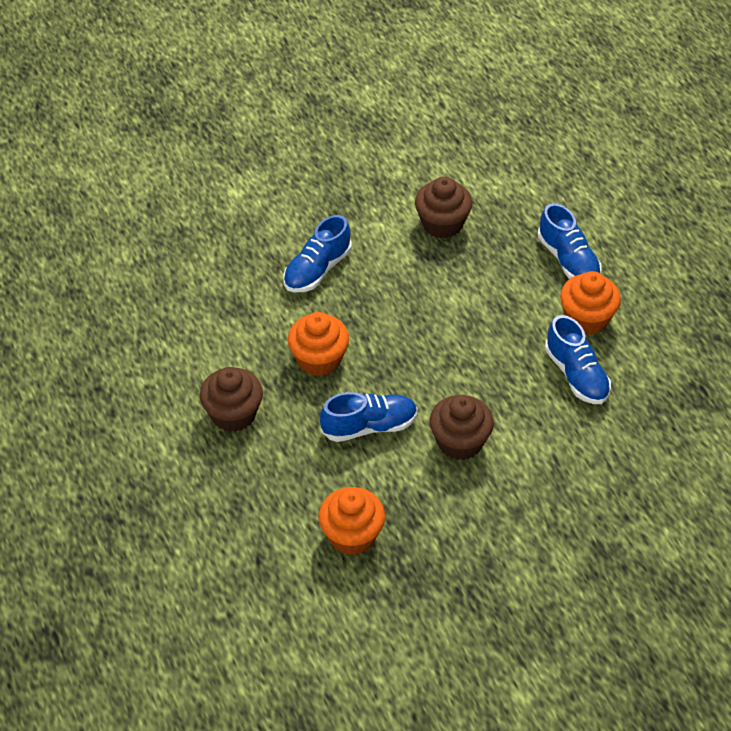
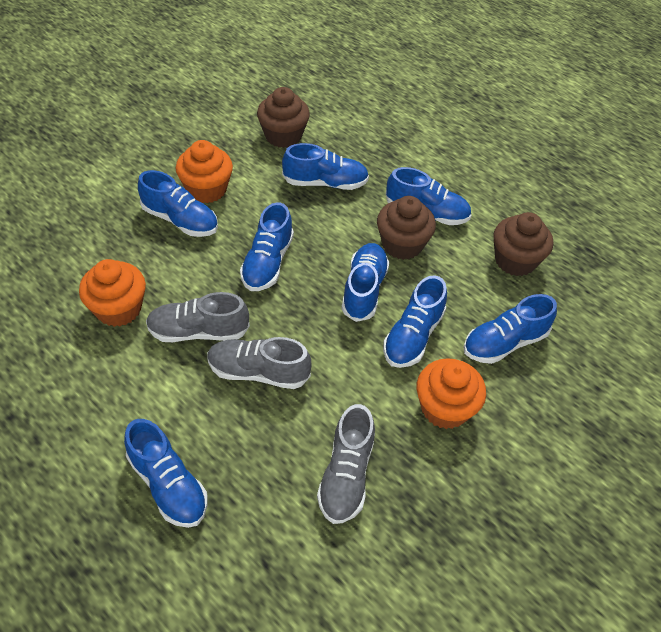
blue shoe: [283,215,352,292] [320,392,418,442] [538,203,602,279] [545,315,611,404] = 4 -> [124,419,208,528] [138,170,218,237] [240,202,294,291] [282,143,369,190] [342,243,389,322] [383,275,447,368] [386,167,471,225] [463,294,557,364] = 8
grey shoe: none = 0 -> [146,292,250,342] [207,337,311,389] [317,404,375,524] = 3

